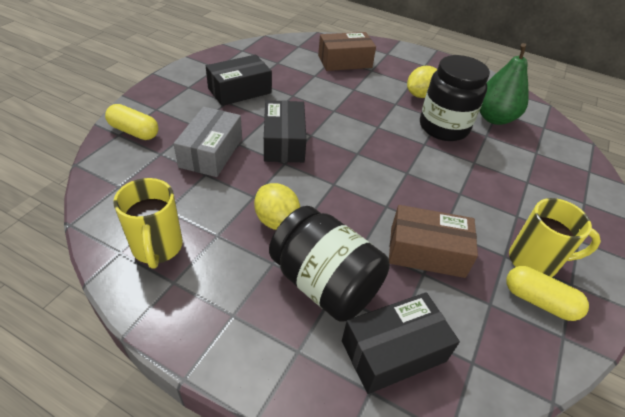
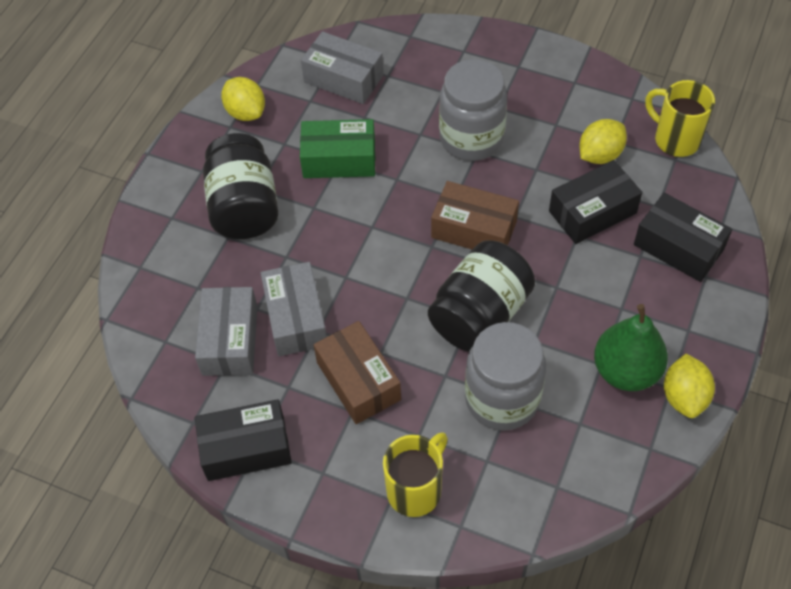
green box: none = 0 -> [300,119,375,178] = 1
grey box: [174,107,242,177] = 1 -> [195,287,257,376] [261,262,327,356] [301,31,383,104] = 3
grey jar: none = 0 -> [439,59,507,161] [465,322,546,431] = 2
yellow capsule: [105,104,158,140] [506,266,589,321] = 2 -> none = 0
yellow lemon: [254,183,300,230] [407,66,437,98] = 2 -> [221,77,265,121] [579,119,627,164] [664,354,715,418] = 3

